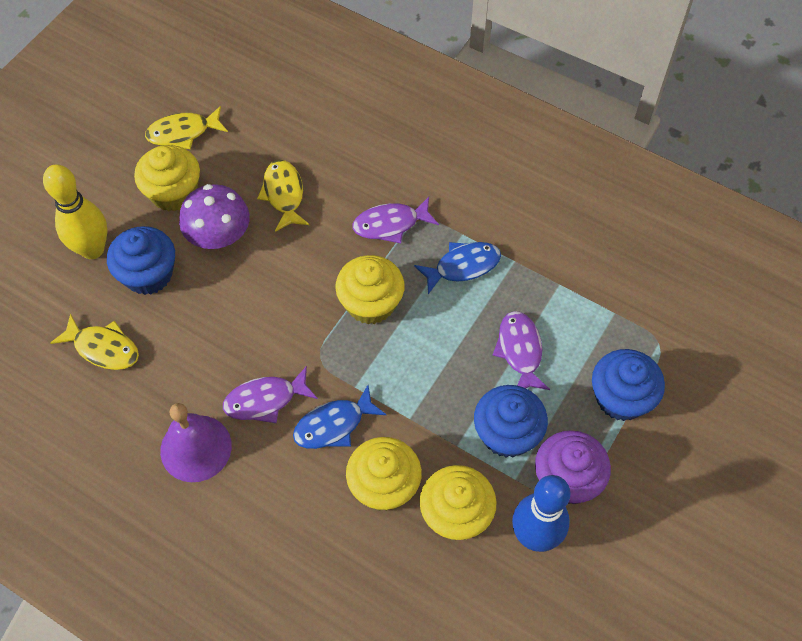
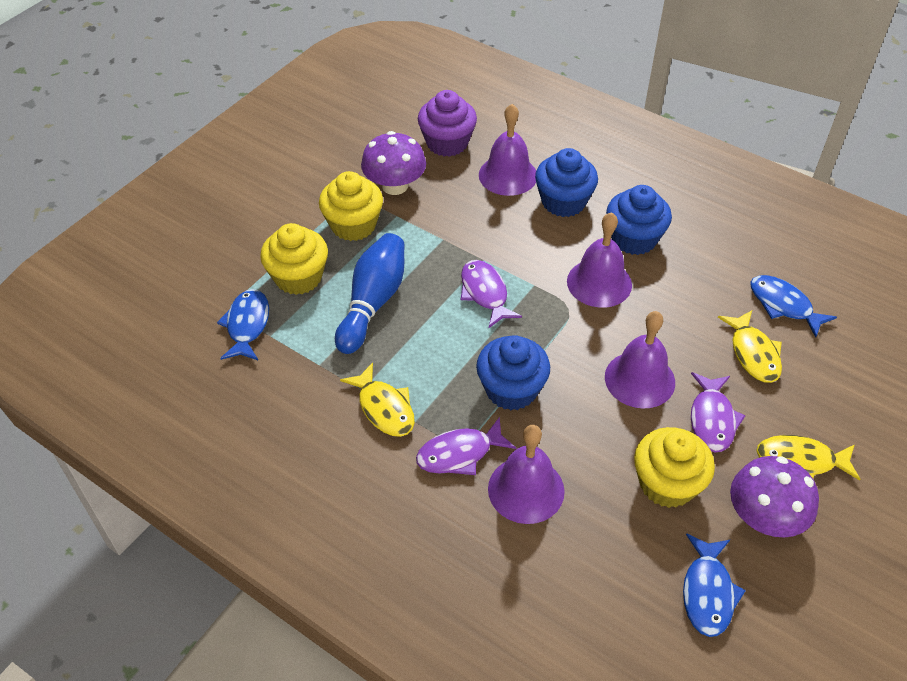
blue fish: [293,385,386,449] [414,242,501,294] = 2 -> [217,289,269,360] [683,534,746,637] [750,275,837,337] = 3
purple bell: [160,403,232,482] = 1 -> [479,104,536,196] [488,425,565,524] [567,212,632,308] [605,311,675,409] = 4
purple mushroom: [179,184,250,249] = 1 -> [361,131,426,195] [730,456,819,538] = 2
yellow bowling pin: [43,164,107,259] = 1 -> none = 0
yellow cupcake: [134,145,200,212] [335,255,405,324] [346,437,422,511] [420,465,497,540] = 4 -> [260,223,328,295] [319,171,383,241] [634,427,715,508] = 3

